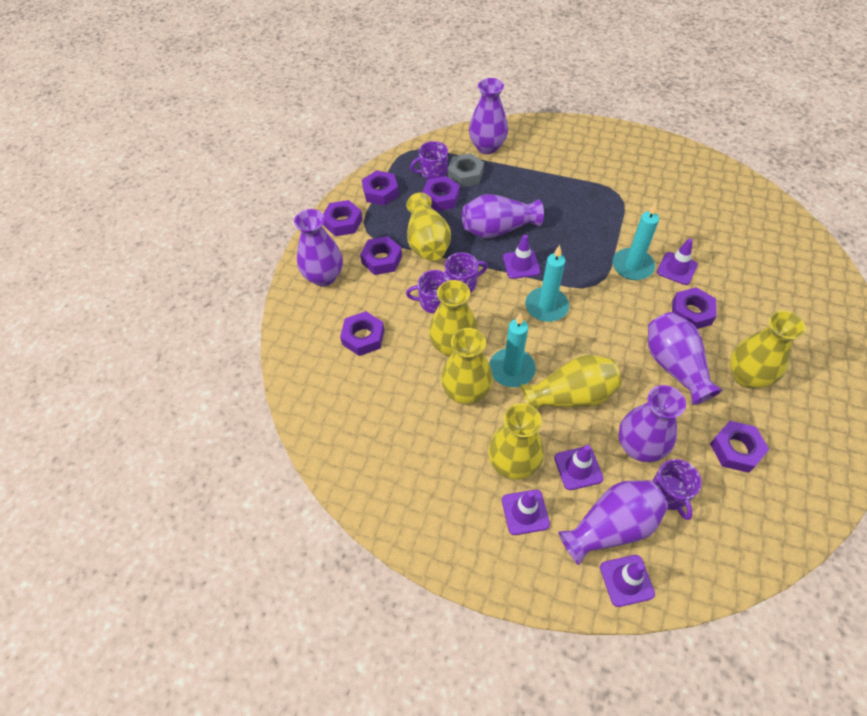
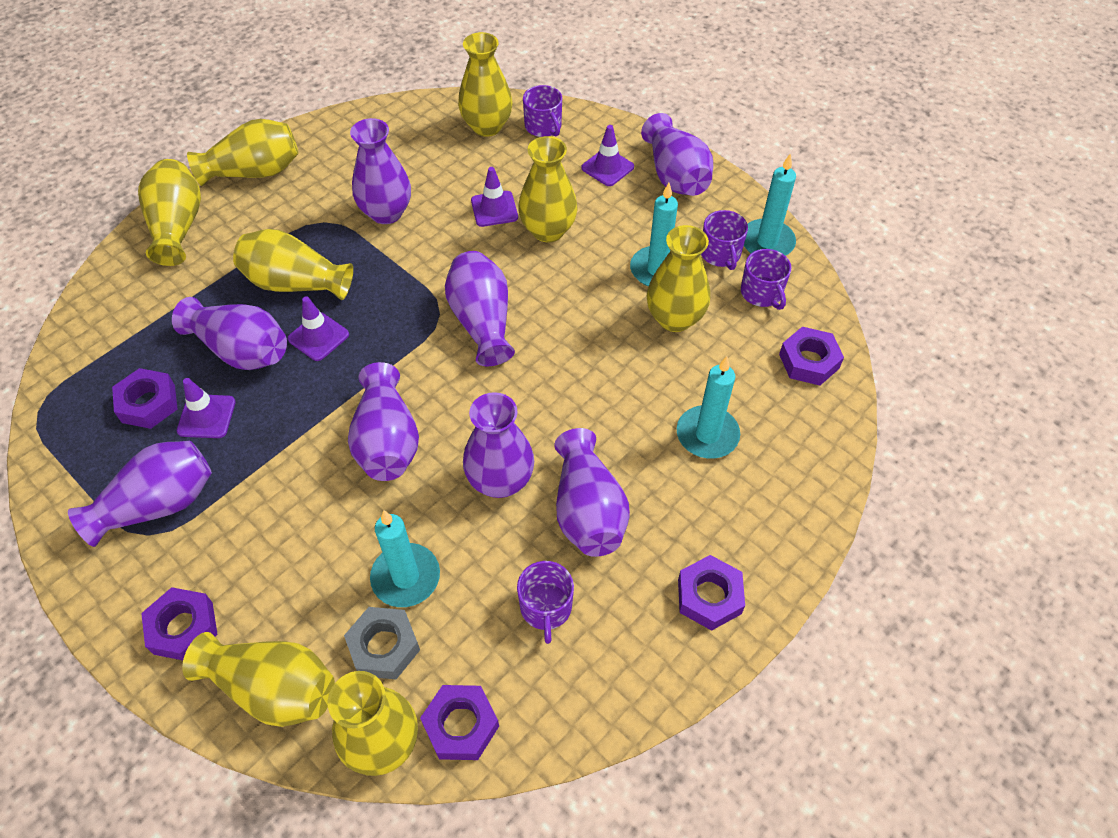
purple nut: [323,200,363,237] [340,311,384,356] [360,236,402,275] [362,170,399,205] [422,176,460,212] [672,287,717,329] [710,421,769,473] = 7 -> [112,368,177,429] [141,587,218,660] [420,685,499,760] [678,555,745,631] [779,327,844,385] = 5
purple traffic cone: [502,490,550,535] [503,235,540,279] [554,445,604,490] [600,555,655,607] [657,238,698,285] = 5 -> [177,378,236,438] [288,296,349,361] [471,167,518,227] [581,125,634,186] = 4
purple vase: [294,209,343,286] [462,194,544,238] [469,78,508,154] [558,480,668,565] [619,385,686,462] [648,312,723,405] = 6 -> [68,441,212,547] [172,297,287,370] [348,362,419,481] [350,118,411,224] [445,251,515,366] [463,392,534,498] [554,428,630,557] [641,113,713,196] = 8
turquoise candle: [489,313,536,387] [525,245,569,322] [612,203,659,280] = 3 -> [370,510,440,607] [630,183,678,287] [677,356,740,459] [744,153,796,256] = 4
yellow vase: [406,193,451,261] [429,280,478,357] [441,328,493,405] [488,403,544,480] [521,355,622,409] [730,310,806,389] = 6 -> [138,159,201,266] [182,632,335,727] [187,119,298,186] [233,229,353,300] [328,671,418,776] [458,32,512,137] [518,136,578,242] [647,225,710,332] = 8

